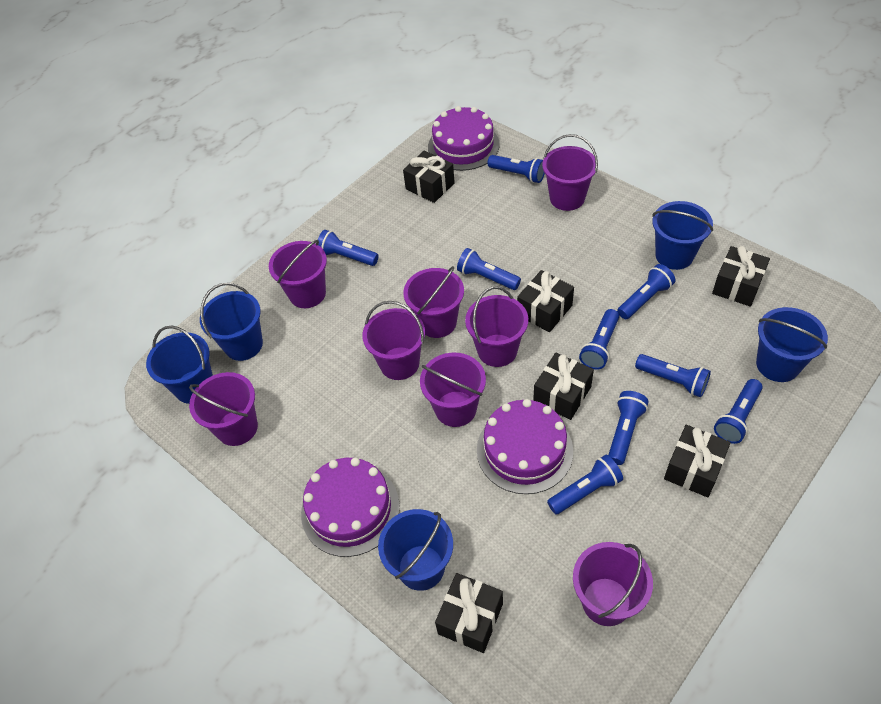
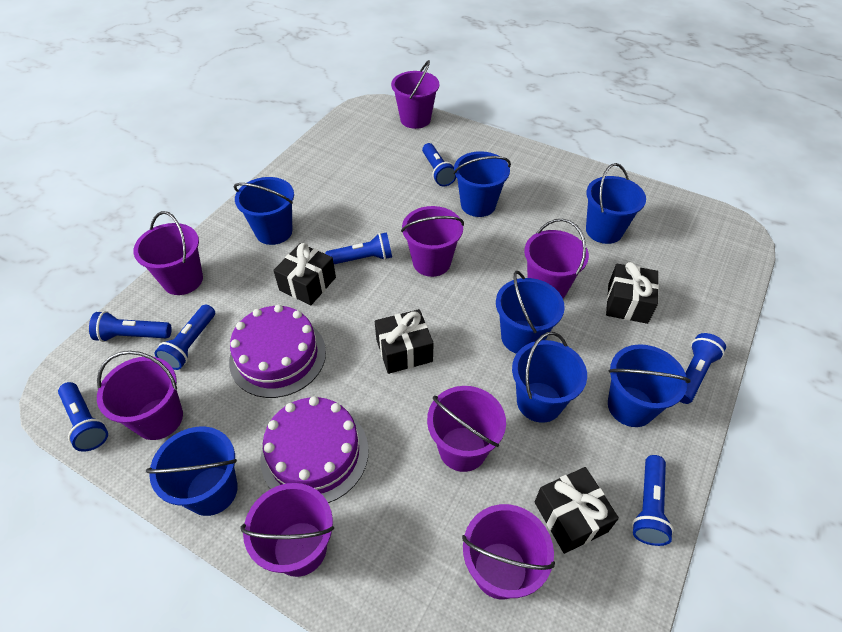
black gift: [403,150,455,203] [435,573,503,653] [517,270,574,332] [533,352,594,420] [664,425,731,497] [712,246,770,307] = 6 -> [273,243,336,305] [375,309,434,374] [535,467,619,554] [606,262,659,324] = 4
blue bucket: [146,326,213,404] [200,283,263,361] [378,509,453,591] [652,201,713,270] [756,307,828,382] = 5 -> [146,427,238,516] [234,177,294,245] [453,151,511,217] [496,271,565,354] [512,332,587,423] [586,163,646,244] [608,344,691,427] = 7
blue flashlight: [318,230,379,266] [457,248,521,290] [488,155,545,183] [547,455,623,514] [579,309,619,370] [608,391,649,465] [617,264,675,319] [635,354,711,397] [714,379,763,444] = 9 -> [58,382,108,452] [89,311,172,342] [155,305,215,370] [325,232,392,264] [422,143,456,186] [632,455,674,546] [679,333,726,404] = 7
purple cake: [301,458,400,557] [428,106,500,171] [477,399,573,494] = 3 -> [229,305,326,398] [260,396,369,503] = 2

